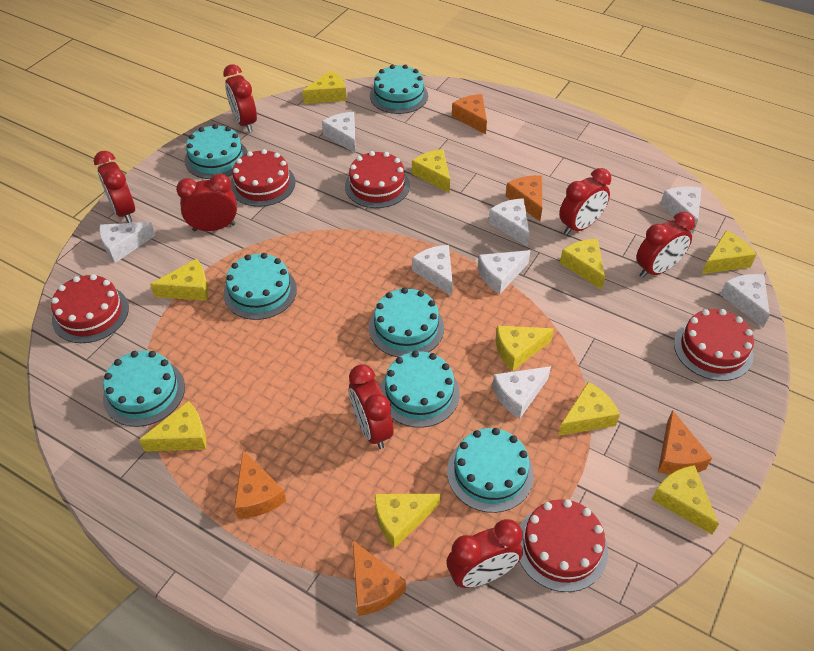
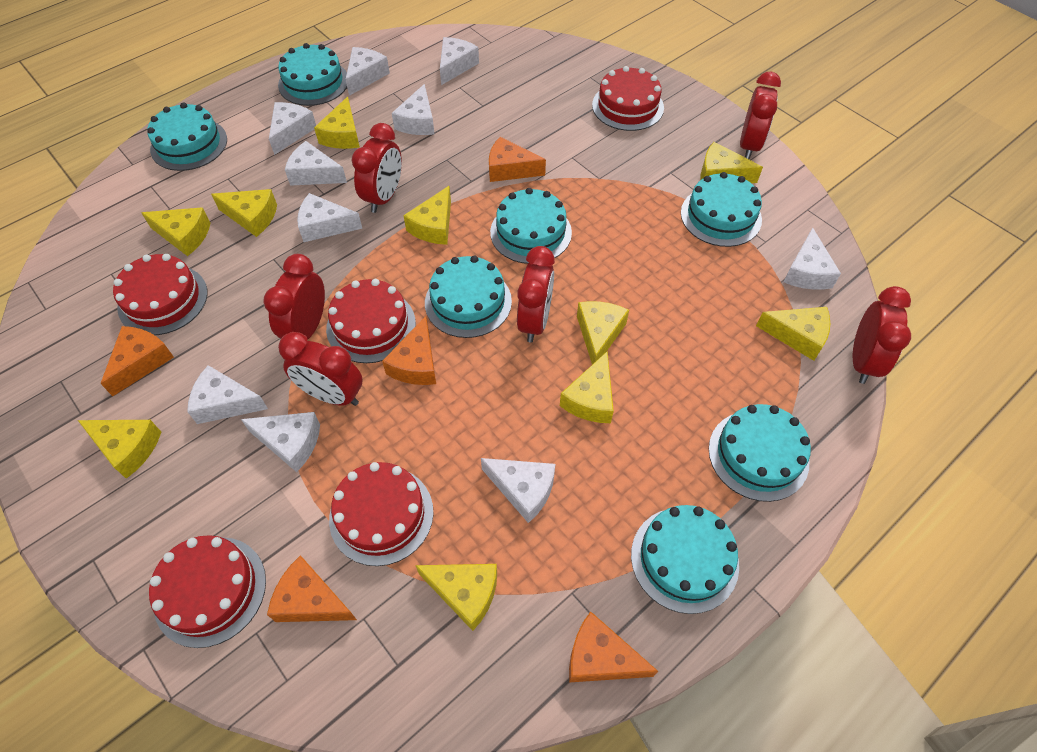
red clock: [94,151,135,223] [176,173,237,232] [223,64,257,132] [349,364,394,449] [447,519,523,588] [559,168,611,235] [636,212,695,278] = 7 -> [263,254,325,340] [278,332,363,406] [352,123,402,213] [517,246,555,343] [740,72,781,159] [853,286,911,384] = 6
white cheese: [99,222,156,263] [322,112,355,153] [412,245,453,296] [478,250,531,294] [488,198,530,246] [492,366,551,419] [660,186,701,233] [720,274,770,328] = 8 -> [187,365,268,424] [241,412,320,472] [269,102,316,155] [285,141,347,186] [297,193,363,242] [345,47,390,96] [392,84,435,135] [440,37,479,85] [481,458,555,523] [784,227,841,290] = 10

